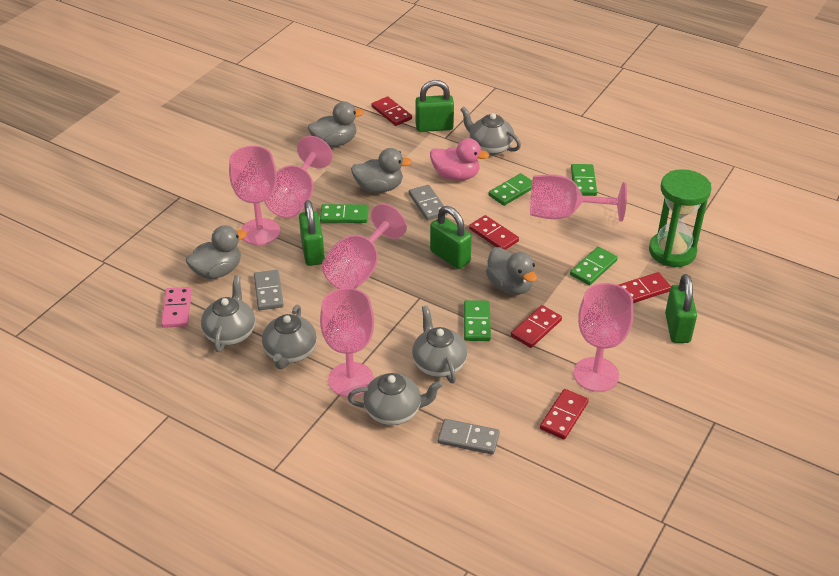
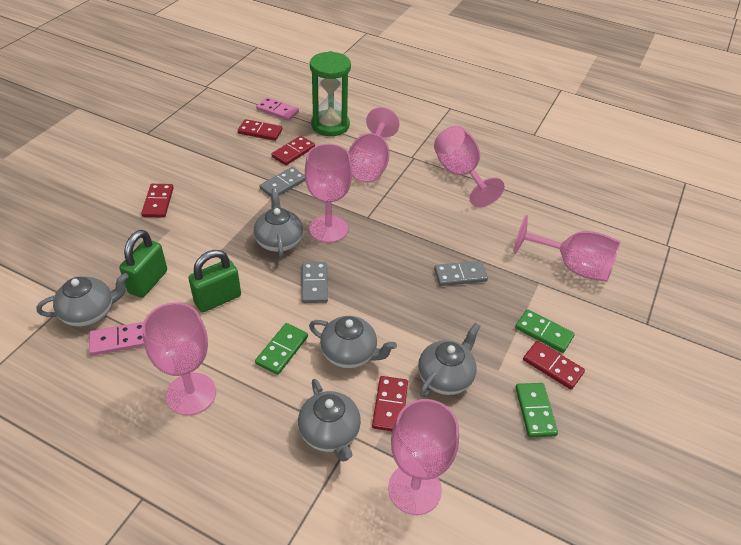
green domino: [320,204,368,223] [464,300,491,341] [489,173,532,206] [570,247,618,285] [571,164,597,196] = 5 -> [255,323,308,375] [515,309,575,353] [516,383,558,438] = 3
green padlock: [299,200,325,266] [415,80,454,132] [430,206,472,269] [665,274,697,343] = 4 -> [119,230,167,298] [188,250,241,312] = 2
grey duck: [186,225,247,279] [308,102,364,147] [351,148,412,193] [486,247,537,295] = 4 -> none = 0
pink domino: [161,287,192,328] = 1 -> [89,322,144,355] [256,97,299,121] = 2
pink duck: [430,138,489,181] = 1 -> none = 0

